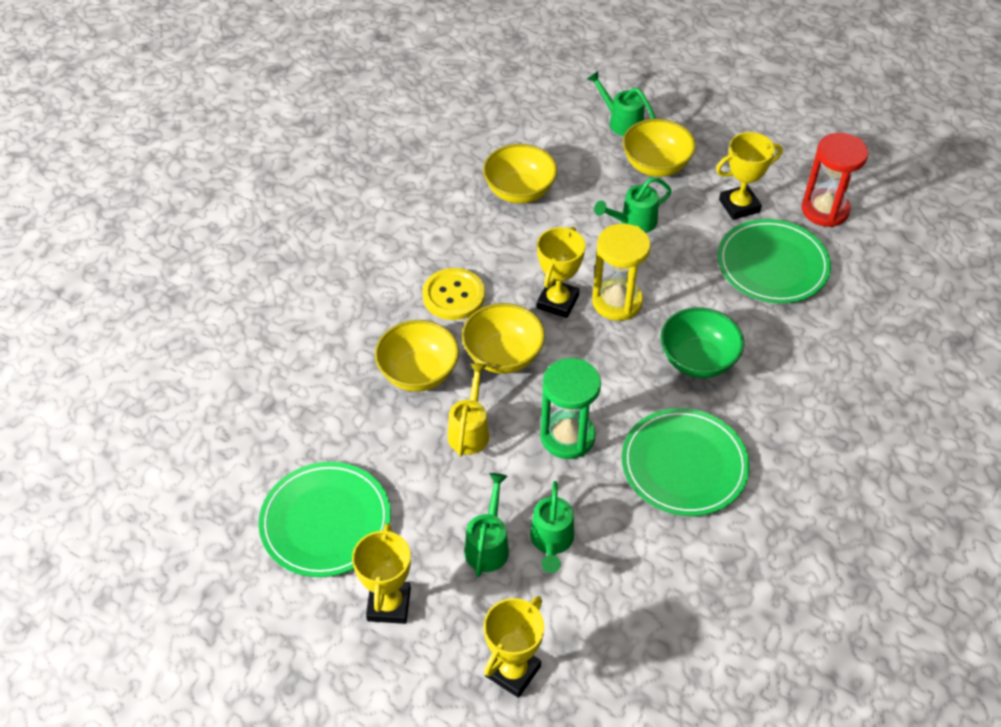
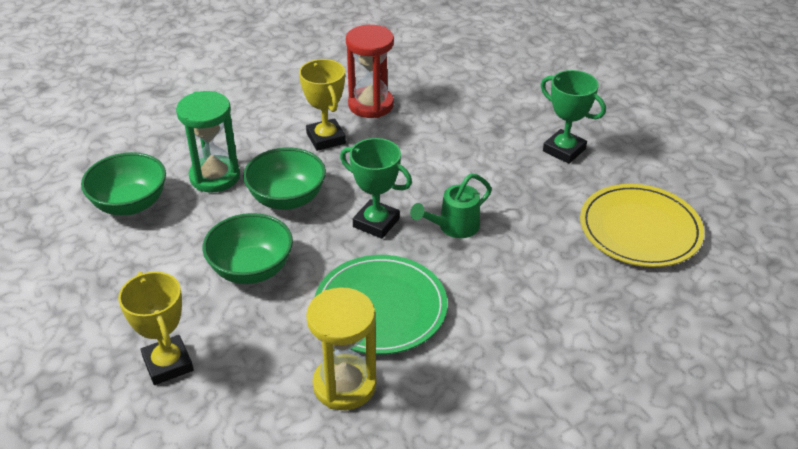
green bowl: [660,307,744,378] = 1 -> [81,152,166,215] [203,213,293,284] [243,148,326,210] = 3
green plate: [259,462,391,577] [622,408,750,516] [718,219,831,303] = 3 -> [314,255,448,355] = 1
green trophy: none = 0 -> [340,138,412,239] [541,70,606,164] = 2
green watering can: [464,473,509,577] [530,481,574,573] [587,71,655,136] [594,177,672,233] = 4 -> [410,174,492,238] = 1
yellow bowl: [375,320,459,392] [462,303,545,374] [483,144,558,203] [623,119,696,177] = 4 -> none = 0
yellow button: [422,268,485,320] = 1 -> none = 0
yellow plate: none = 0 -> [580,184,704,267] = 1
yellow trophy: [352,523,411,624] [484,596,544,698] [537,226,585,318] [716,132,782,220] = 4 -> [118,272,194,385] [299,59,346,151] = 2
yellow watering can: [448,363,489,456] = 1 -> none = 0

